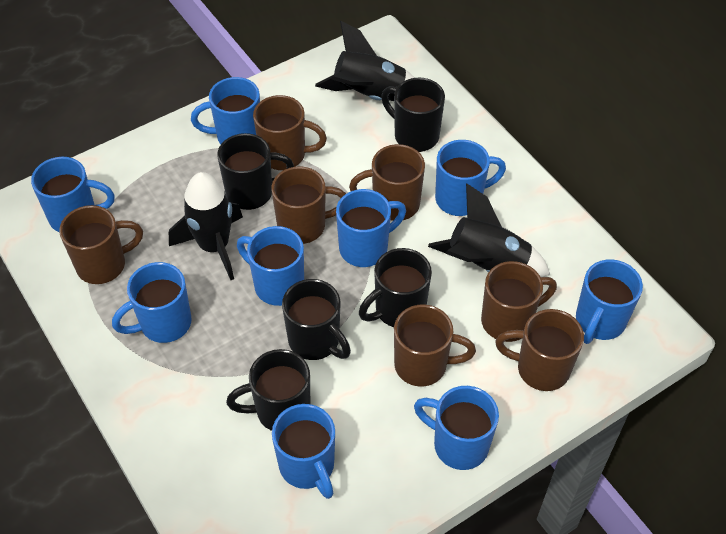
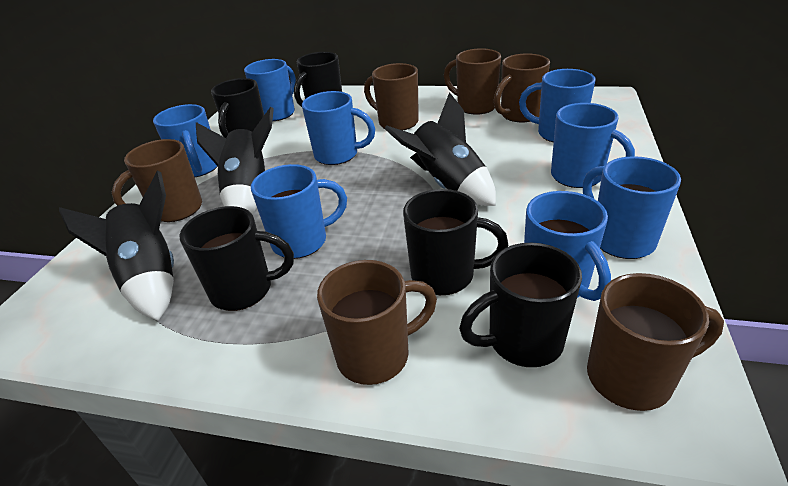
blue mug: [31,157,115,232] [112,262,192,343] [191,77,260,144] [237,226,304,306] [272,404,335,499] [336,189,406,267] [414,386,499,470] [435,140,506,216] [576,259,643,344] = 9 -> [153,104,218,177] [244,59,296,121] [251,164,347,259] [302,91,375,165] [519,69,596,142] [524,191,611,301] [551,103,635,188] [583,156,681,259] = 8
brown mug: [59,205,143,284] [253,95,327,170] [271,166,346,244] [349,144,425,221] [394,305,476,386] [481,261,557,342] [495,309,584,391] = 7 -> [112,139,202,222] [317,260,437,385] [364,63,419,131] [444,48,501,115] [494,53,550,122] [587,273,724,411] = 6

